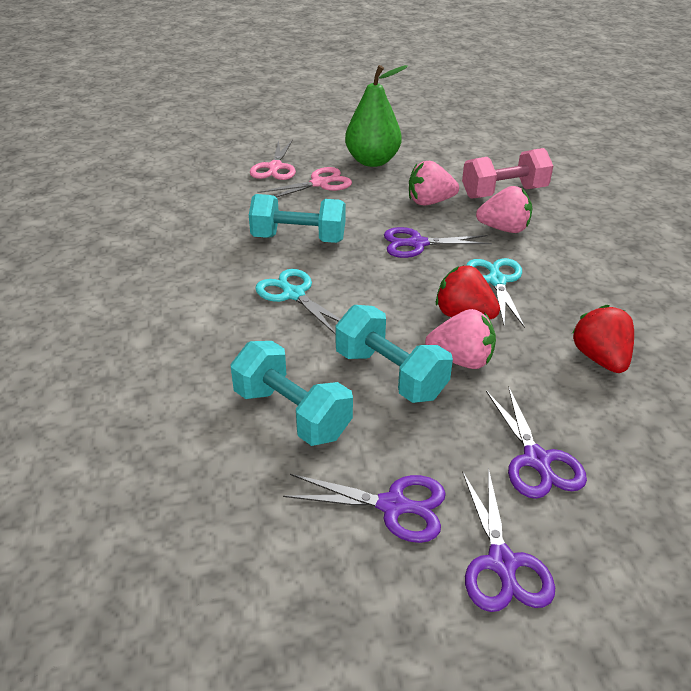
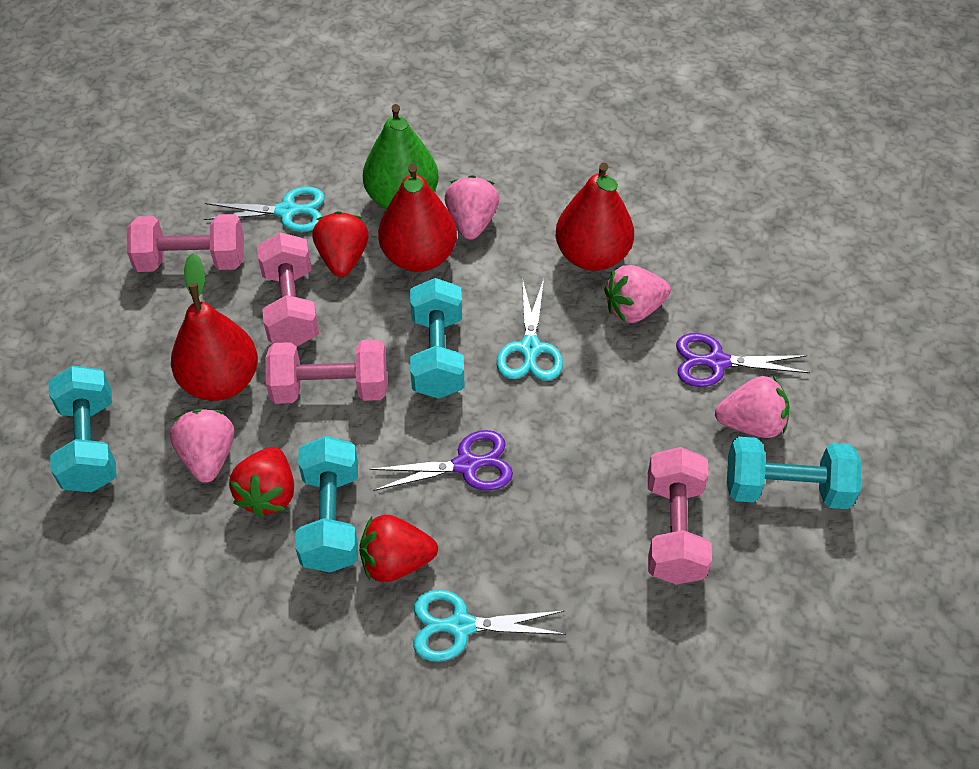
pink dumbbell: [462,148,553,199] = 1 -> [127,214,244,272] [257,232,319,347] [265,339,387,404] [648,447,712,585] = 4
pink scissors: [250,139,296,180] [257,167,352,198] = 2 -> none = 0
pink strawberry: [409,161,459,205] [425,309,496,369] [476,186,532,233] = 3 -> [170,409,234,483] [445,175,499,240] [604,265,671,323] [715,376,790,438] = 4
purple scissors: [283,474,446,543] [384,227,492,258] [462,468,555,612] [486,386,587,499] = 4 -> [370,430,513,491] [676,333,810,387] = 2
red pear: none = 0 -> [171,253,258,401] [378,164,457,272] [556,163,634,271] = 3
red strawberry: [436,265,500,319] [572,305,634,373] = 2 -> [229,447,294,517] [313,211,369,277] [359,515,438,582] = 3
turquoise dumbbell: [231,341,353,446] [249,194,346,243] [336,305,453,403] = 3 -> [49,366,117,492] [295,436,358,572] [410,278,465,398] [727,437,862,509] = 4
turquoise scissors: [255,269,341,335] [466,258,525,328] = 2 -> [204,187,325,232] [413,590,566,662] [497,279,563,381] = 3

